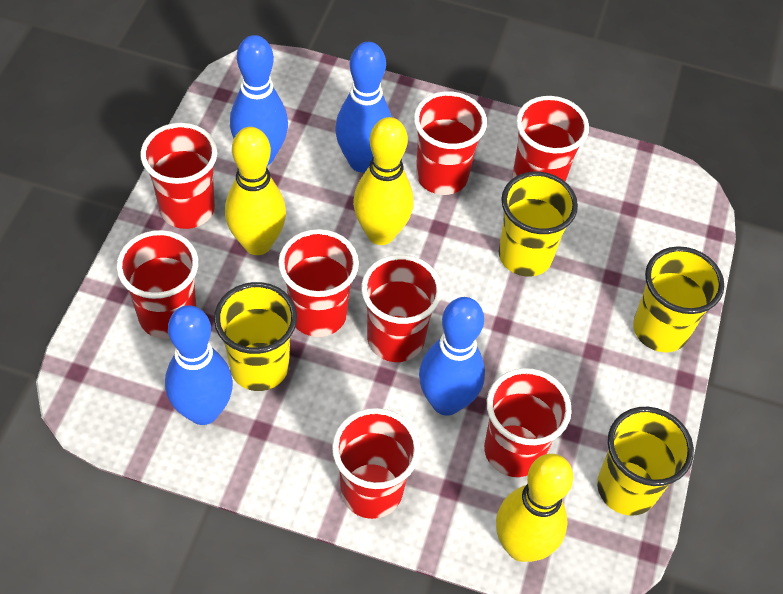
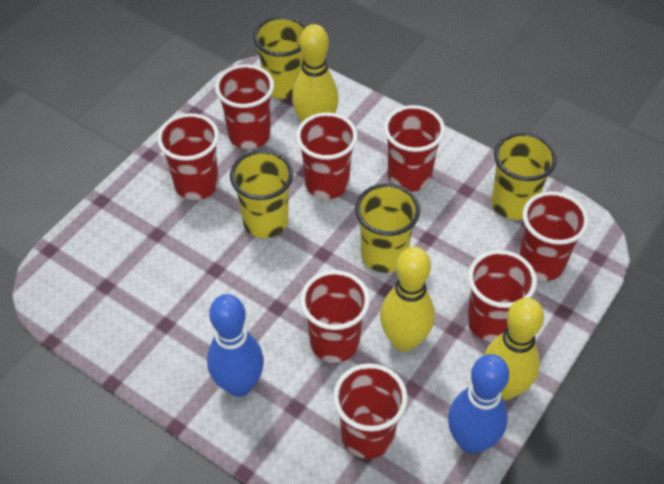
blue bowling pin: [165,305,233,425] [230,35,288,166] [335,42,392,172] [419,297,485,416] = 4 -> [207,294,264,397] [448,354,509,454] = 2

